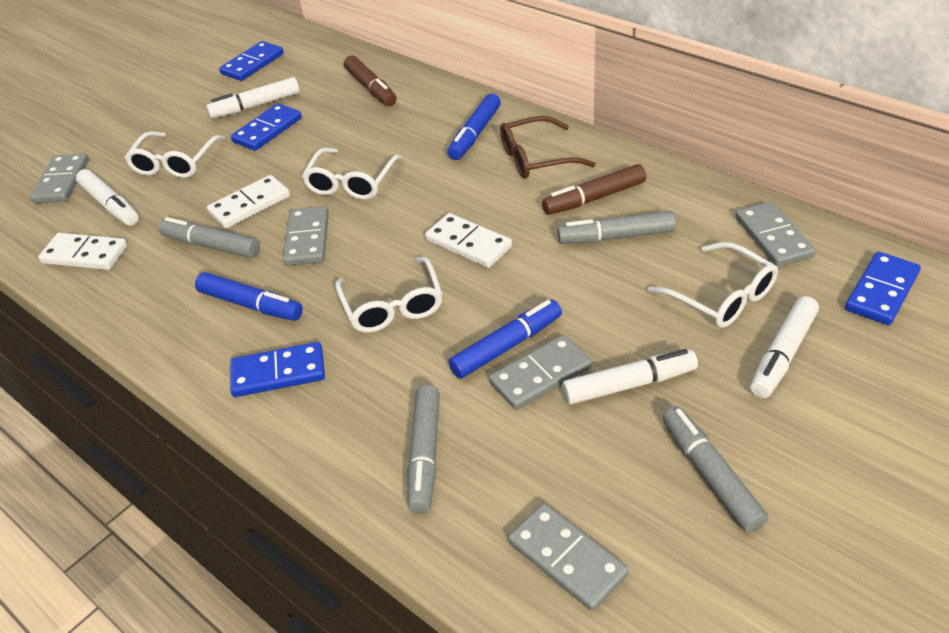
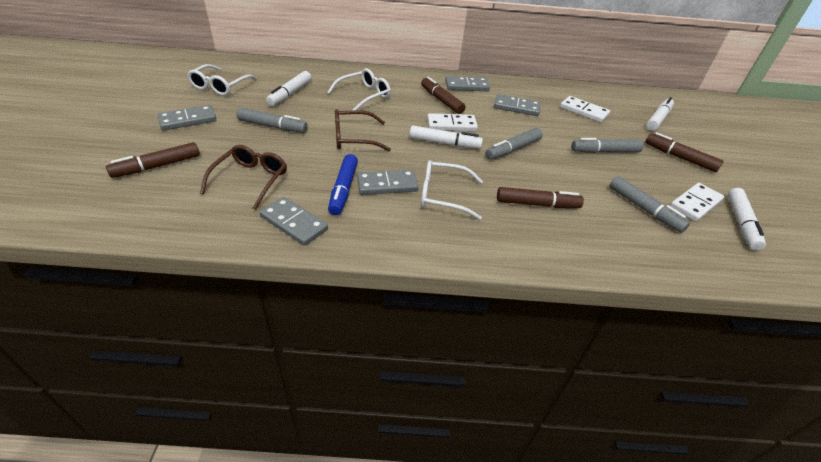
blue domino: [219,41,284,81] [230,342,325,397] [231,103,302,151] [845,251,921,325] = 4 -> none = 0
blue marker: [195,272,303,321] [447,94,501,160] [448,300,562,379] = 3 -> [328,154,358,215] = 1
brown glasses: [500,116,596,179] = 1 -> [200,145,287,210] [335,109,391,151] = 2
brown marker: [344,55,397,106] [542,164,646,215] = 2 -> [106,142,200,178] [421,77,466,114] [497,187,584,208] [645,132,724,172] = 4
white glasses: [125,132,225,178] [302,148,402,200] [335,257,443,333] [648,242,778,328] = 4 -> [187,64,257,96] [327,68,391,111] [421,160,483,220] = 3

